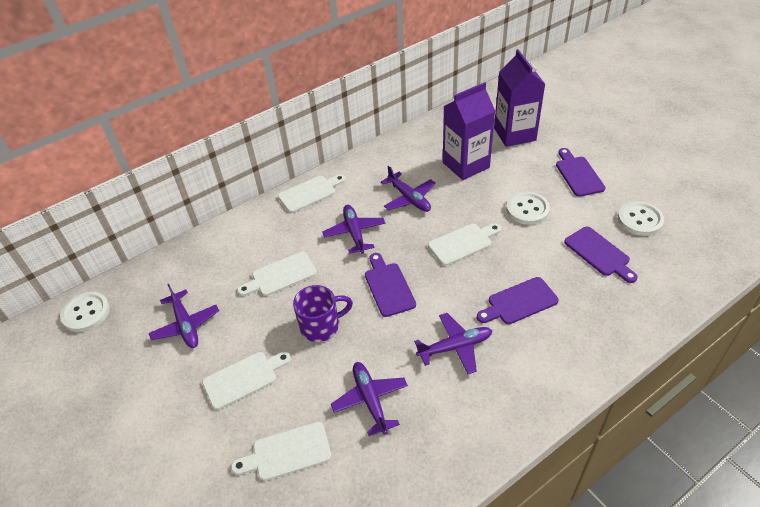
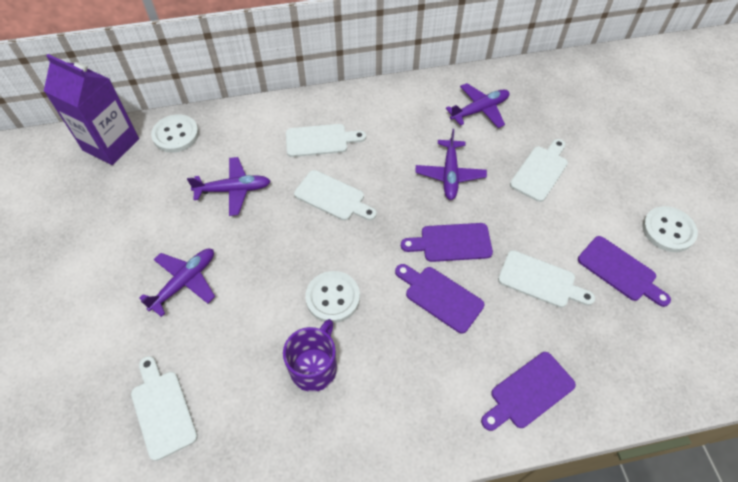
purple carton: [443,82,495,180] [494,49,545,147] = 2 -> [44,54,139,165] = 1
purple plane: [149,284,219,348] [322,205,385,254] [331,362,408,436] [381,166,436,212] [414,313,492,374] = 5 -> [139,249,215,317] [187,157,271,216] [415,129,487,200] [446,83,509,128] = 4

